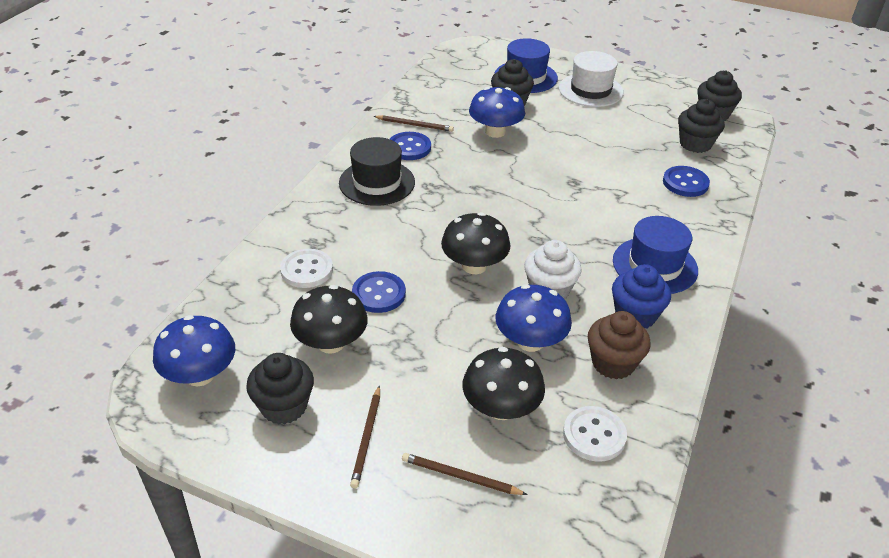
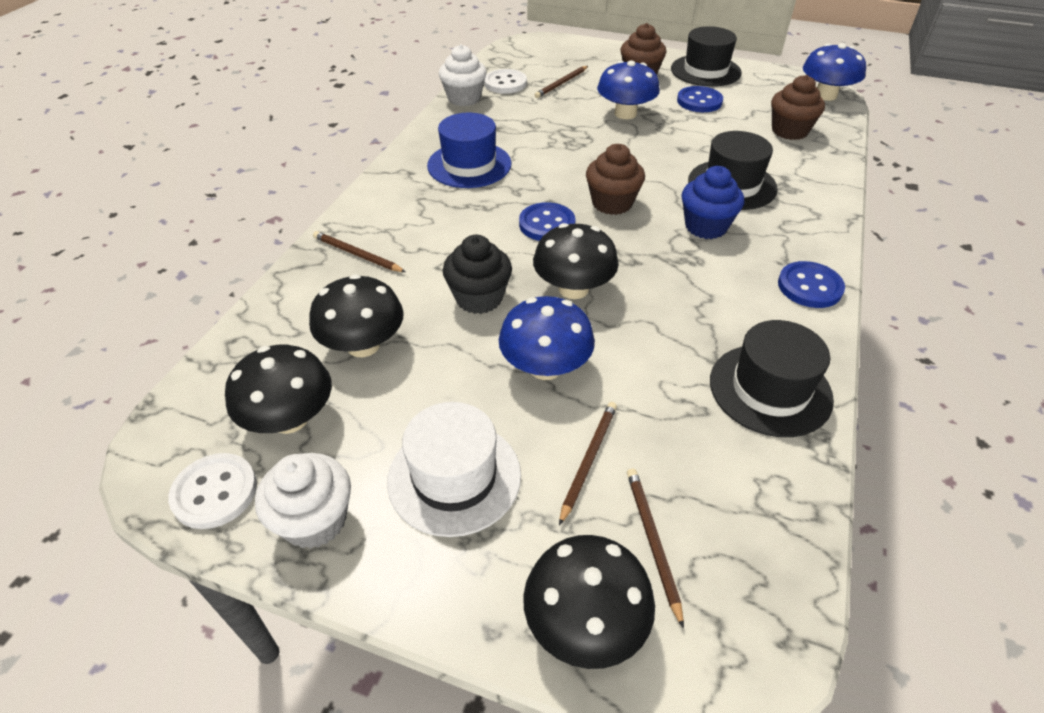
black cupcake: [246,353,314,424] [491,59,534,106] [678,99,725,153] [697,70,742,121] = 4 -> [443,235,512,314] = 1
black hat: [339,137,415,206] = 1 -> [671,26,742,87] [688,131,778,210] [710,320,834,437] = 3
black mushroom: [290,285,368,353] [441,212,510,274] [463,347,545,420] = 3 -> [225,345,332,434] [309,274,404,357] [523,535,655,669] [533,223,619,299] = 4
blue hat: [495,38,558,93] [613,216,698,294] = 2 -> [427,113,512,188] = 1
brown cupcake: [588,311,651,380] = 1 -> [586,144,645,215] [621,23,667,75] [771,75,825,140] = 3
brown pencil: [350,385,380,488] [373,115,454,132] [402,453,528,495] = 3 -> [313,231,406,272] [535,66,588,98] [559,402,617,526] [627,469,684,628] = 4
white cupcake: [524,240,582,299] = 1 -> [255,453,351,549] [439,44,487,106] = 2

